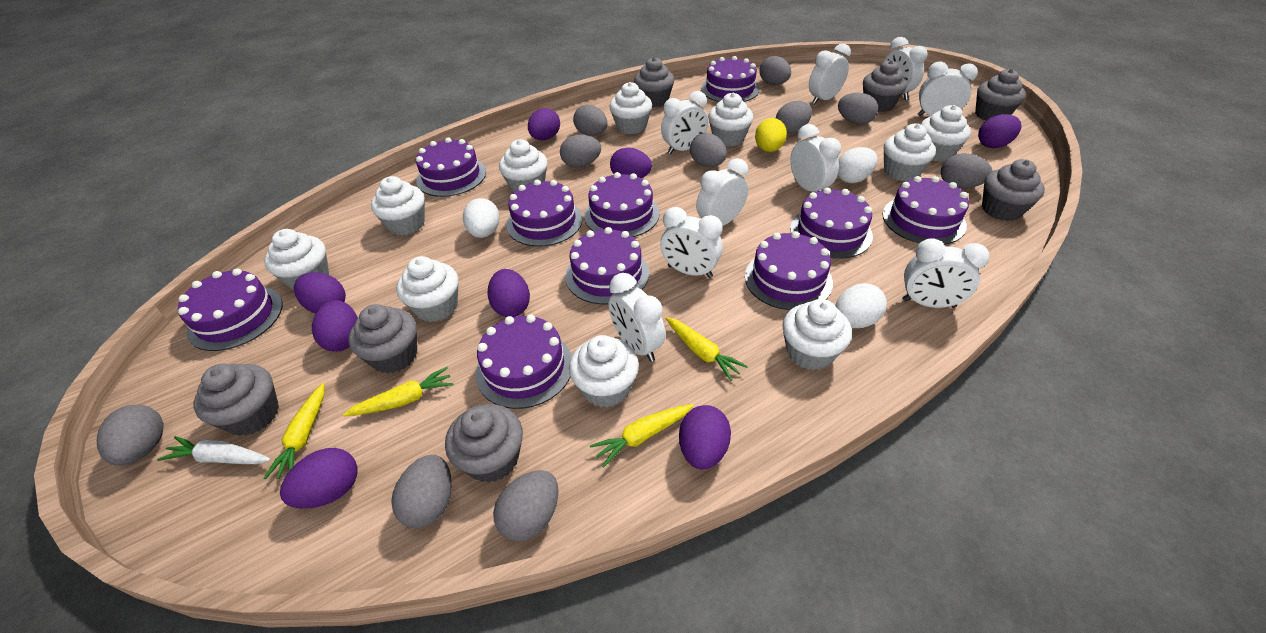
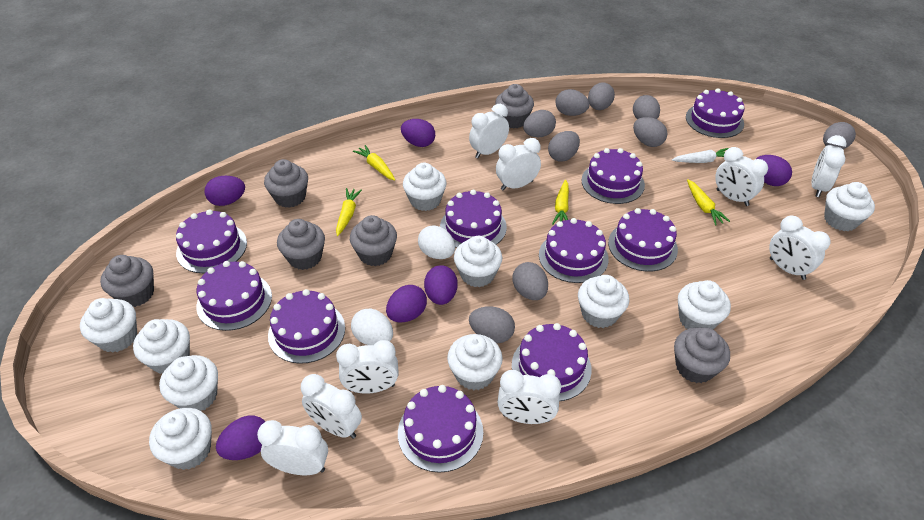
grey cupcake: [193,364,279,436] [348,304,417,373] [445,404,523,483] [634,57,674,107] [863,60,907,112] [975,69,1026,121] [982,159,1045,221] = 7 -> [100,255,154,307] [264,159,308,208] [277,219,325,270] [350,215,397,266] [495,84,534,128] [674,328,730,383] = 6
grey egg: [97,405,164,466] [391,455,452,528] [493,470,558,542] [560,135,601,168] [573,105,607,136] [690,133,727,167] [759,56,791,85] [776,101,812,134] [838,93,878,125] [941,153,993,189] = 10 -> [469,306,515,343] [512,262,548,300] [523,110,556,137] [548,131,580,162] [556,89,590,116] [588,82,615,110] [633,95,660,119] [633,117,667,147] [823,122,856,149] = 9
purple egg: [280,448,358,509] [294,272,346,313] [312,300,358,352] [488,269,530,317] [528,108,560,140] [610,147,652,178] [679,405,731,470] [978,114,1021,148] = 8 -> [204,176,245,206] [216,415,266,460] [386,285,427,322] [401,119,435,147] [424,265,458,305] [756,155,792,186] = 6
white egg: [463,198,500,238] [835,283,887,328] [838,147,877,183] = 3 -> [351,309,393,345] [418,225,455,259] = 2
yellow egg: [755,118,787,152] = 1 -> none = 0

